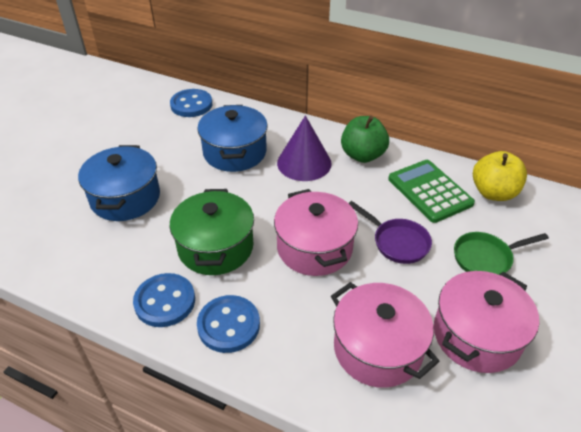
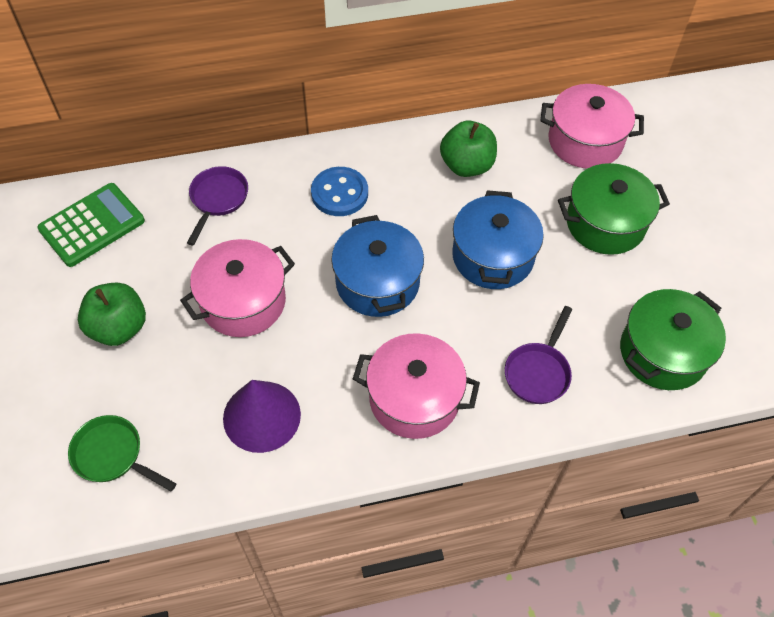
blue button: [133,273,195,327] [170,89,212,117] [197,295,260,353] = 3 -> [311,167,368,216] = 1
green apple: [341,116,389,163] = 1 -> [78,282,146,346] [440,121,497,177] = 2
green pot: [170,189,254,275] = 1 -> [558,163,670,255] [620,289,726,390] = 2
purple pan: [348,201,432,264] = 1 -> [187,166,248,245] [505,306,573,404] = 2
yellow apple: [473,151,527,201] = 1 -> none = 0

